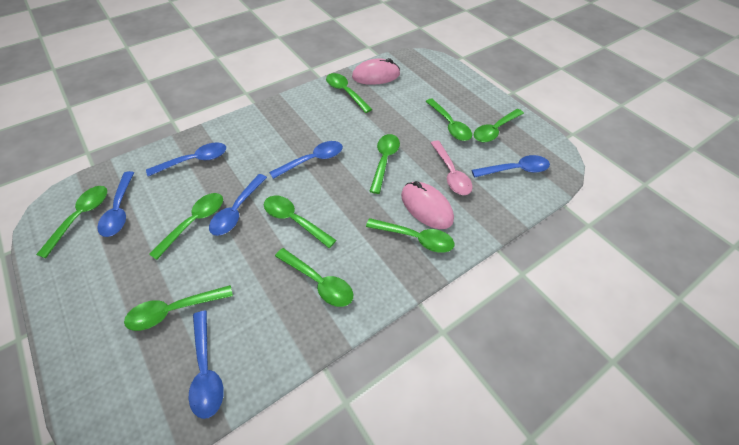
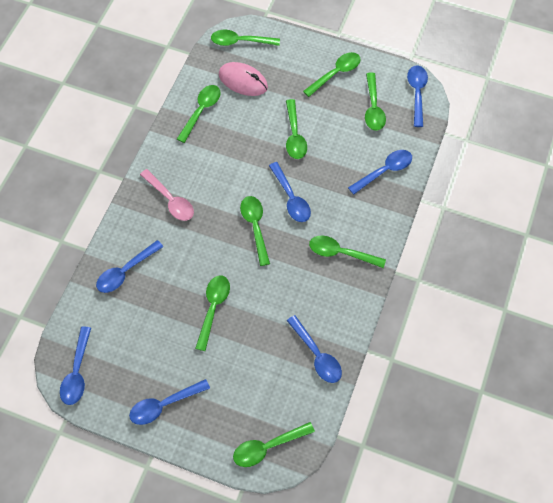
blue spoon: [97,171,134,237] [146,143,226,177] [189,311,224,419] [209,174,267,236] [269,141,343,179] [472,155,550,178] = 6 -> [60,326,91,405] [96,240,163,293] [129,379,210,425] [269,162,311,222] [287,315,342,383] [348,150,412,195] [407,65,428,127] = 7
green spoon: [36,186,107,258] [124,285,233,331] [149,193,223,260] [264,196,336,248] [275,248,353,307] [326,73,372,113] [366,218,454,253] [369,134,400,194] [425,99,472,141] [474,109,524,142] = 10 -> [177,85,221,143] [195,276,230,351] [211,30,280,46] [233,422,315,467] [240,196,270,266] [286,99,307,159] [303,52,361,97] [309,236,386,268] [365,73,386,131] = 9
pink mouse: [352,58,400,85] [401,181,454,229] = 2 -> [219,62,268,96] = 1

